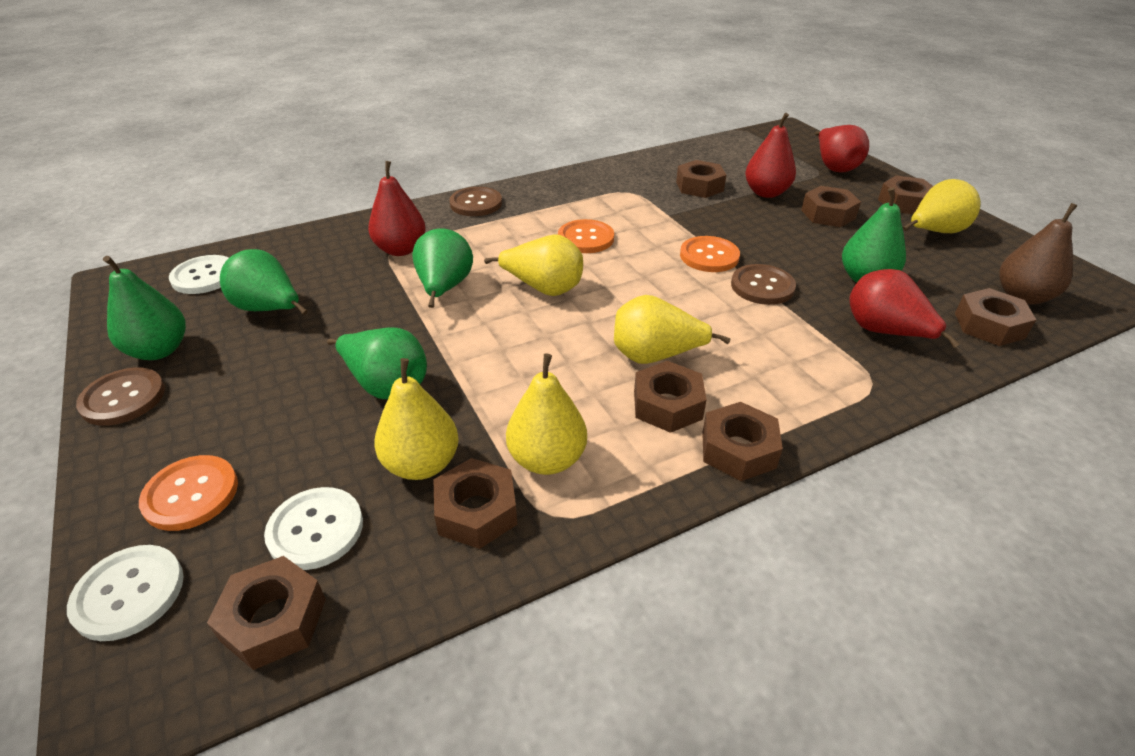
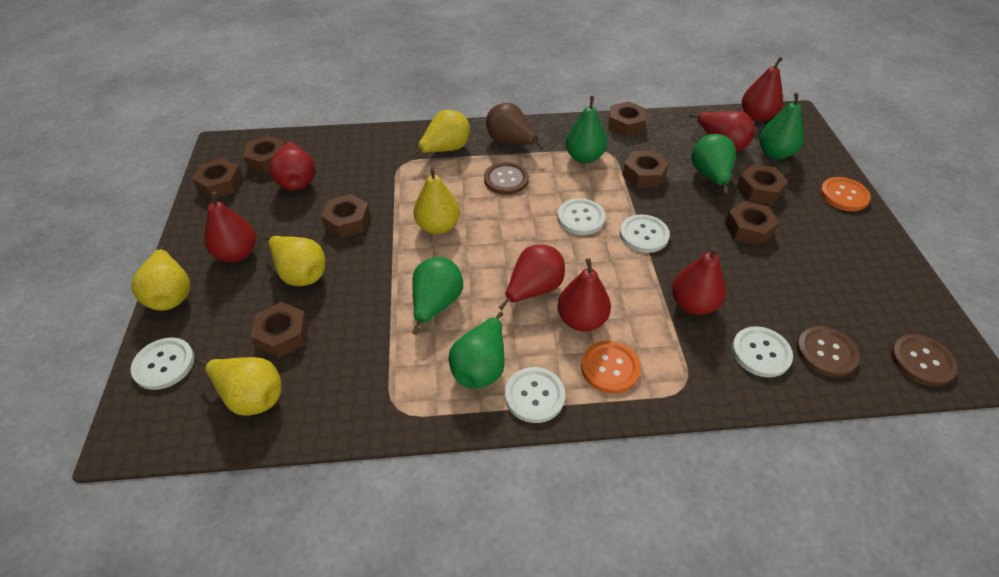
orange button: [139,455,238,531] [558,219,614,253] [680,236,740,272] = 3 -> [581,341,641,393] [820,177,871,211] = 2
red pear: [368,161,426,256] [745,113,796,198] [815,125,869,173] [849,269,960,348] = 4 -> [204,192,256,262] [269,141,315,190] [498,245,565,310] [557,258,611,332] [672,247,726,315] [689,111,755,151] [742,57,783,122] = 7
white button: [67,545,184,641] [169,255,229,294] [264,487,363,570] = 3 -> [130,337,195,390] [505,367,565,423] [557,198,606,235] [620,214,670,253] [732,326,793,377] = 5

